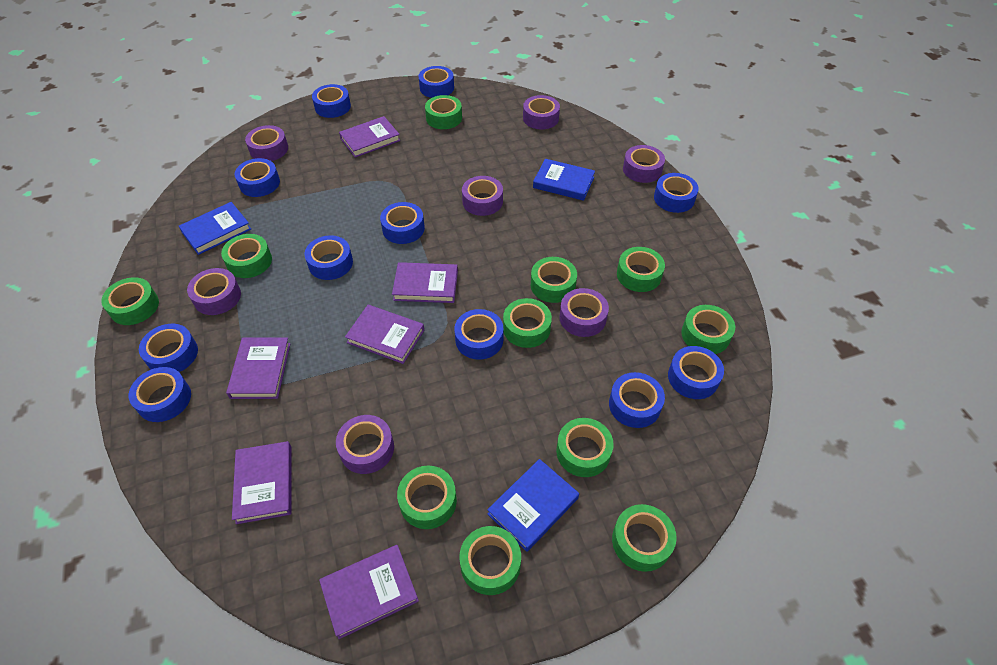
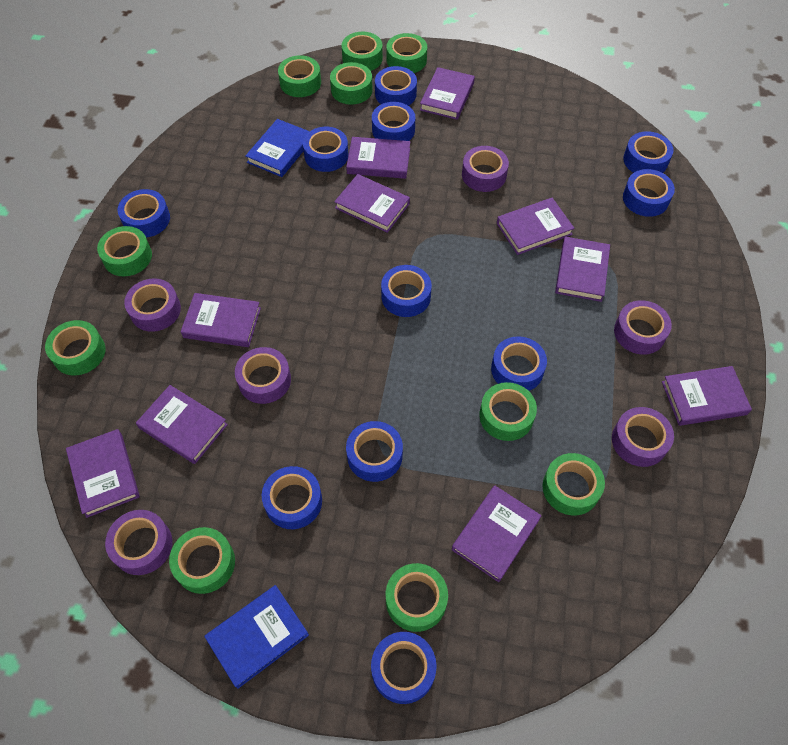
blue book: [179,202,251,255] [487,459,579,552] [533,159,595,201] = 3 -> [204,585,309,689] [245,119,310,177] = 2
green tape: [101,277,159,325] [221,234,272,278] [397,465,457,529] [425,95,462,129] [459,526,521,595] [503,298,552,348] [531,257,577,303] [556,418,614,477] [612,504,677,572] [617,247,665,292] [681,305,735,354] = 11 -> [45,320,106,376] [97,226,152,276] [169,527,235,594] [278,55,321,97] [330,62,373,105] [341,32,383,71] [386,33,427,73] [386,563,448,632] [479,382,537,441] [543,453,605,516] = 10
purple book: [226,337,291,399] [232,441,292,524] [319,545,419,639] [339,116,400,158] [345,305,424,364] [392,262,458,303] = 6 -> [66,429,140,518] [136,385,228,464] [181,293,261,347] [334,174,410,233] [346,137,410,179] [420,67,475,120] [452,486,541,582] [497,198,574,255] [555,237,610,302] [662,366,752,426] = 10
purple tape: [187,268,241,315] [245,125,288,161] [336,415,394,474] [462,176,503,216] [523,95,560,130] [559,288,609,337] [623,145,665,183] = 7 -> [105,510,172,575] [124,278,181,332] [235,347,291,404] [462,146,509,192] [612,407,674,467] [614,300,672,355] = 6

